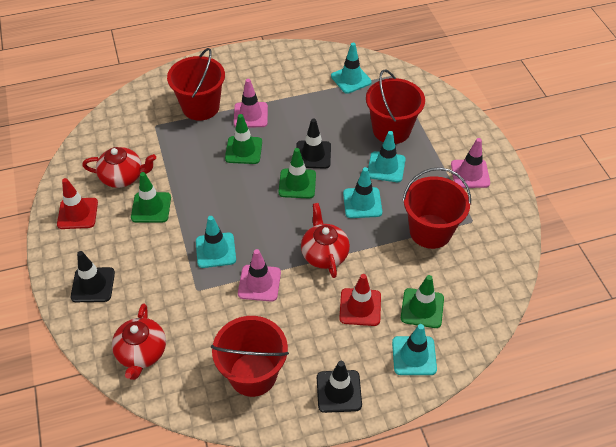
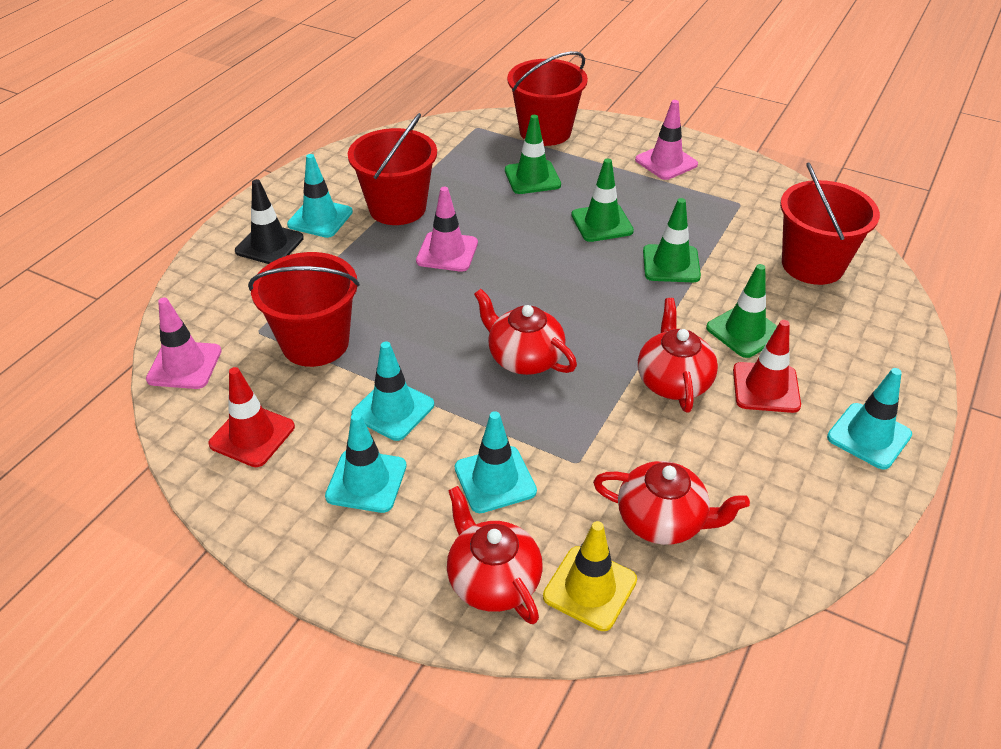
black traffic cone: [71,251,115,302] [296,119,331,169] [317,361,362,413] = 3 -> [235,179,304,264] = 1
red teapot: [82,147,156,188] [112,303,166,380] [301,203,350,278] = 3 -> [447,486,543,624] [474,289,577,375] [593,461,750,545] [638,298,718,412] = 4
yellow traffic cone: none = 0 -> [543,521,637,631] = 1

